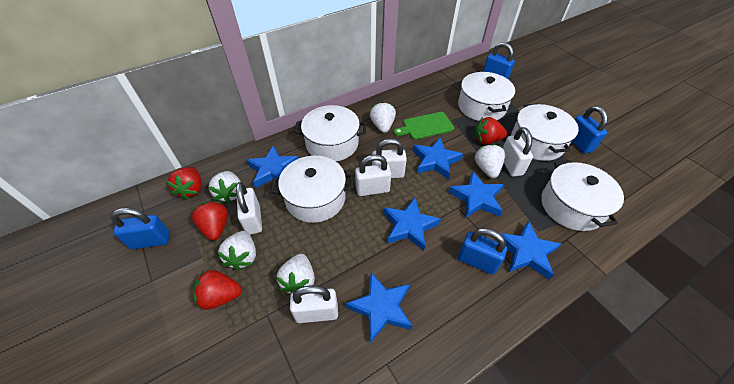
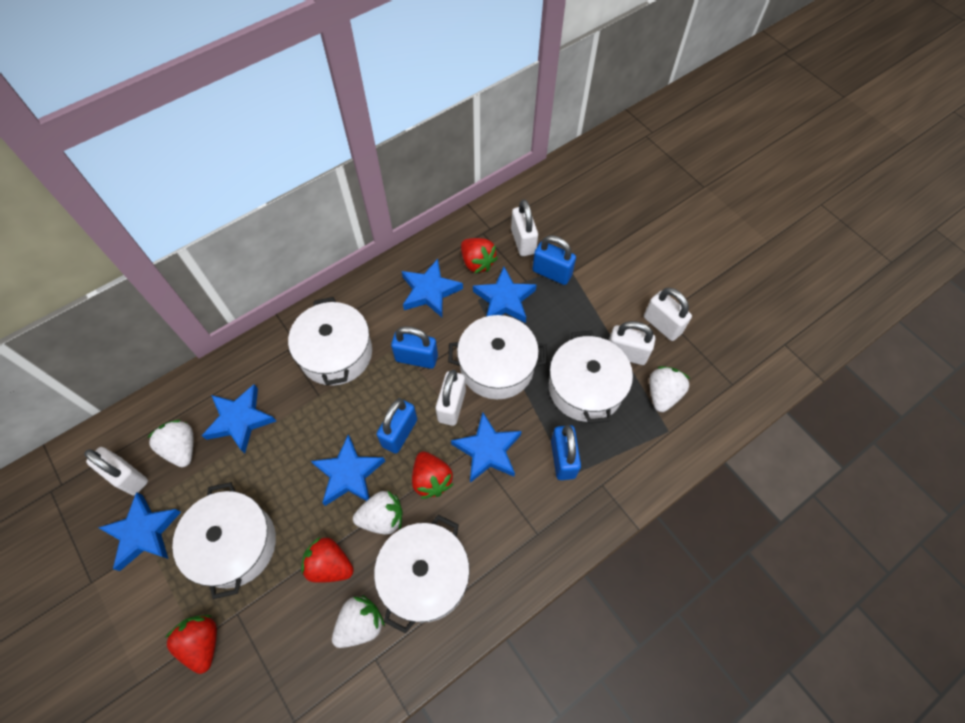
green cutting board: [394,112,454,140] = 1 -> none = 0
white strawberry: [208,171,241,203] [217,231,256,270] [276,254,315,294] [370,102,396,133] [475,143,505,178] = 5 -> [147,420,193,467] [332,595,385,648] [353,491,403,534] [649,366,690,412] = 4

